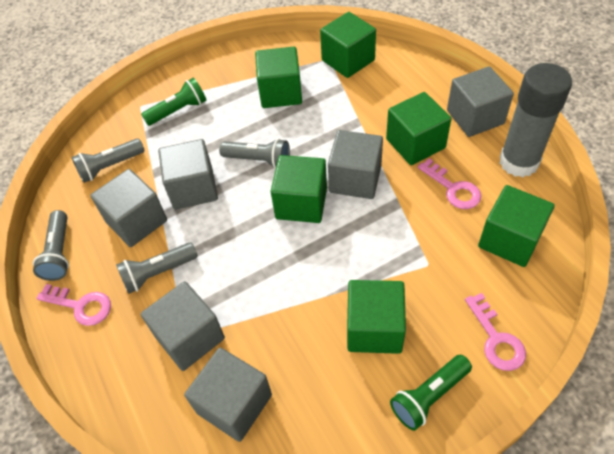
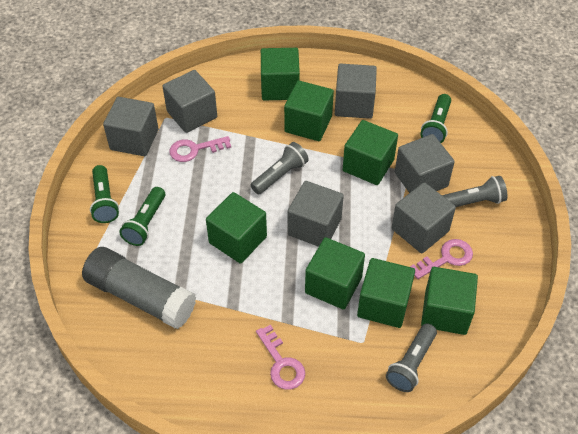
green cube: [255,47,302,108] [271,155,327,223] [320,12,376,78] [347,280,406,354] [386,92,451,165] [478,185,555,267] = 6 -> [206,192,267,264] [261,48,300,100] [284,80,334,141] [305,237,365,310] [343,120,398,185] [357,258,415,328] [421,267,478,335] = 7
green flashlight: [141,78,206,126] [390,355,472,431] = 2 -> [90,165,119,223] [119,187,165,246] [420,94,451,143] = 3
grey flashlight: [33,210,69,281] [72,139,145,183] [116,242,198,294] [219,139,290,169] = 4 -> [251,142,309,194] [386,324,437,392] [442,176,507,207] = 3

